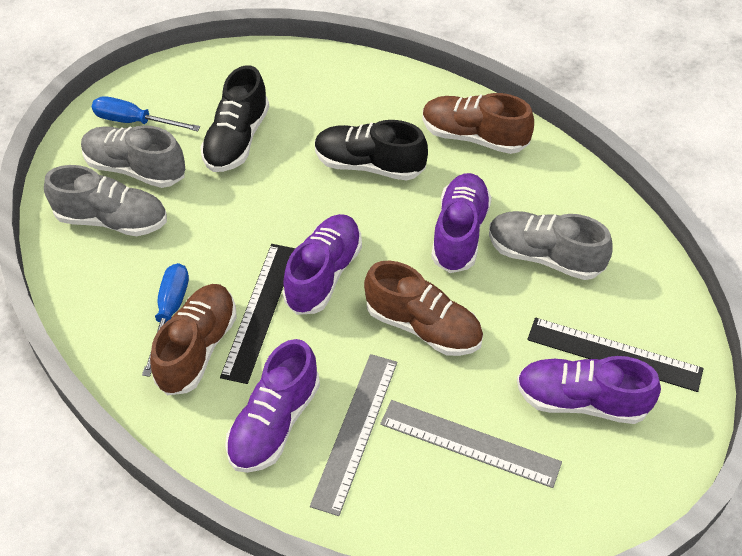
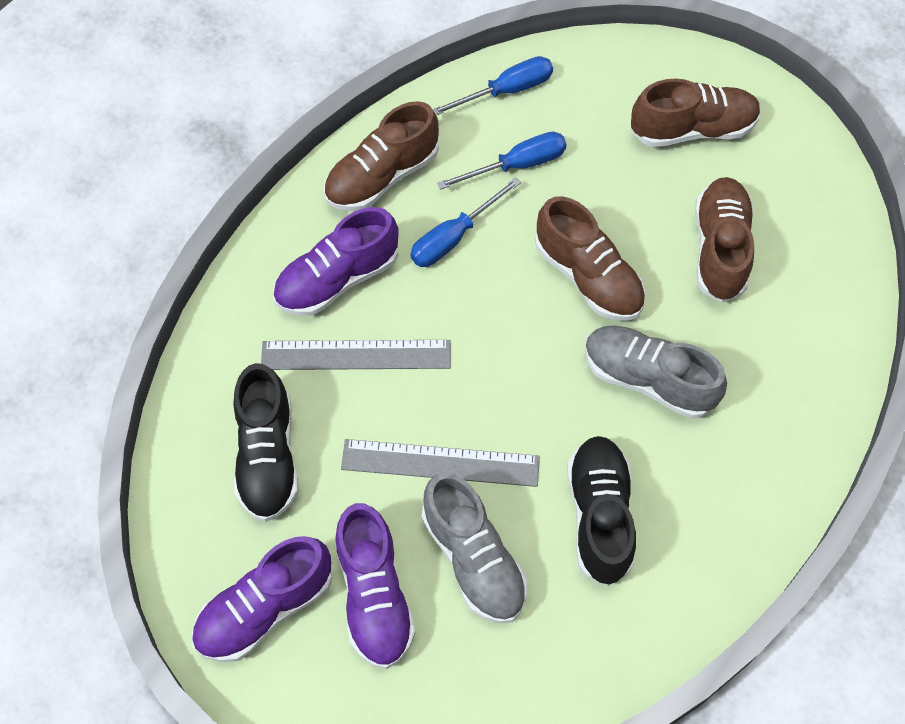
black ruler: [220,244,296,384] [527,317,704,392] = 2 -> none = 0
blue screwdriver: [92,96,200,131] [142,263,189,377] = 2 -> [410,177,521,267] [433,56,553,115] [437,132,567,190] = 3
brown shoe: [150,284,237,395] [364,261,483,356] [422,93,534,154] = 3 -> [324,101,439,211] [535,196,646,321] [631,79,761,147] [695,177,754,302] = 4
grey shoe: [44,165,167,236] [81,125,185,188] [489,211,613,280] = 3 -> [422,472,528,623] [585,326,727,419] = 2
purple shoe: [225,339,320,473] [283,214,362,315] [431,173,492,273] [517,356,661,424] = 4 -> [191,536,332,662] [273,207,399,316] [335,503,416,669] = 3

